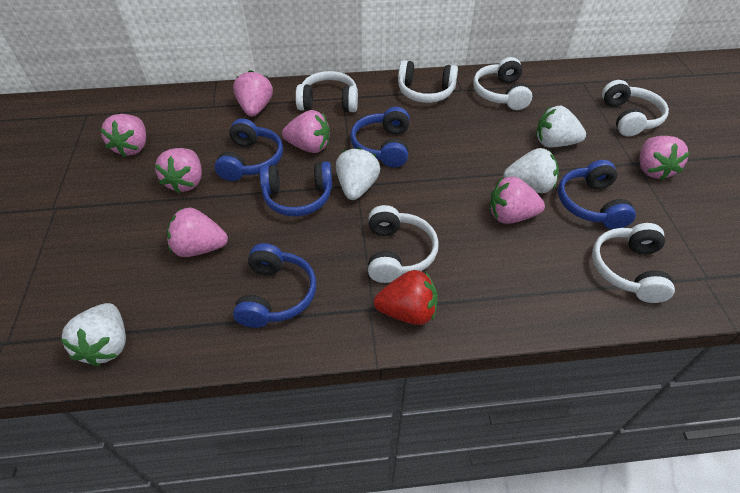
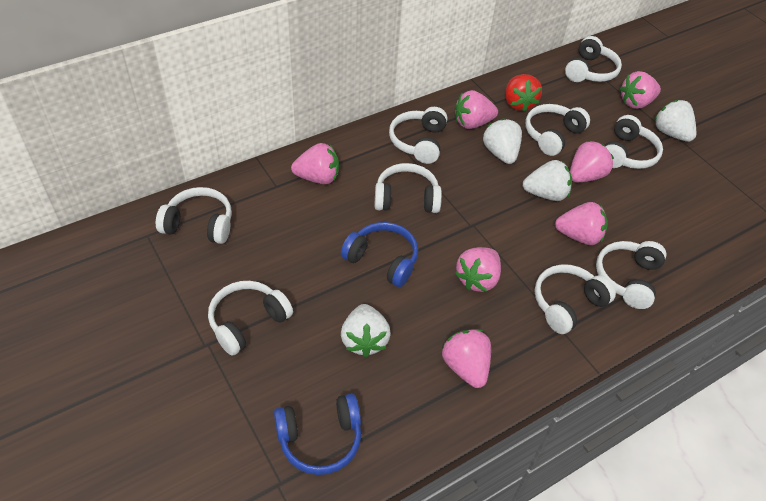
blue headphones: [214,118,283,181] [233,243,316,328] [260,161,332,217] [350,107,410,168] [558,160,636,229] = 5 -> [274,394,361,475] [341,222,418,287] = 2
white headphones: [295,71,358,112] [368,205,439,283] [398,60,458,103] [473,57,532,110] [592,223,675,303] [602,80,669,136] = 6 -> [156,187,232,244] [208,281,293,356] [374,163,442,213] [389,107,447,164] [525,104,590,156] [535,264,616,334] [565,36,622,82] [596,241,666,309] [605,115,663,169] = 9

